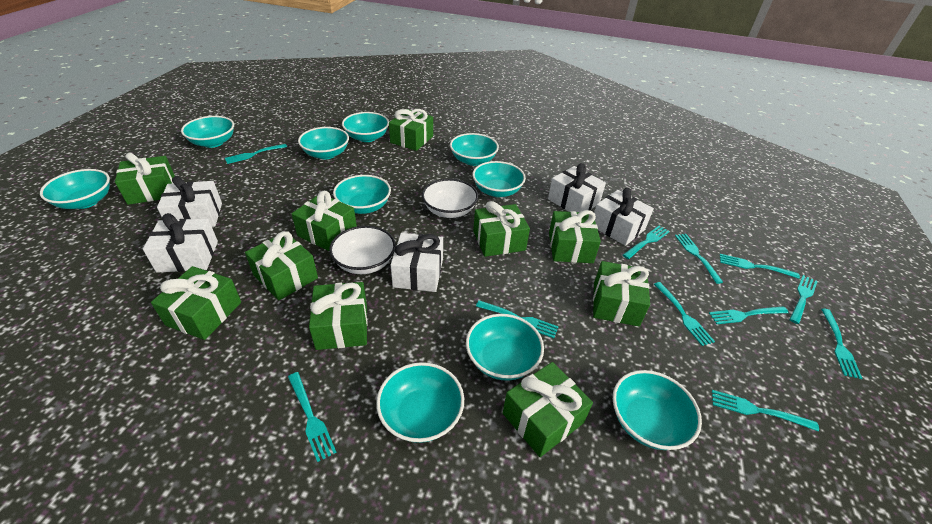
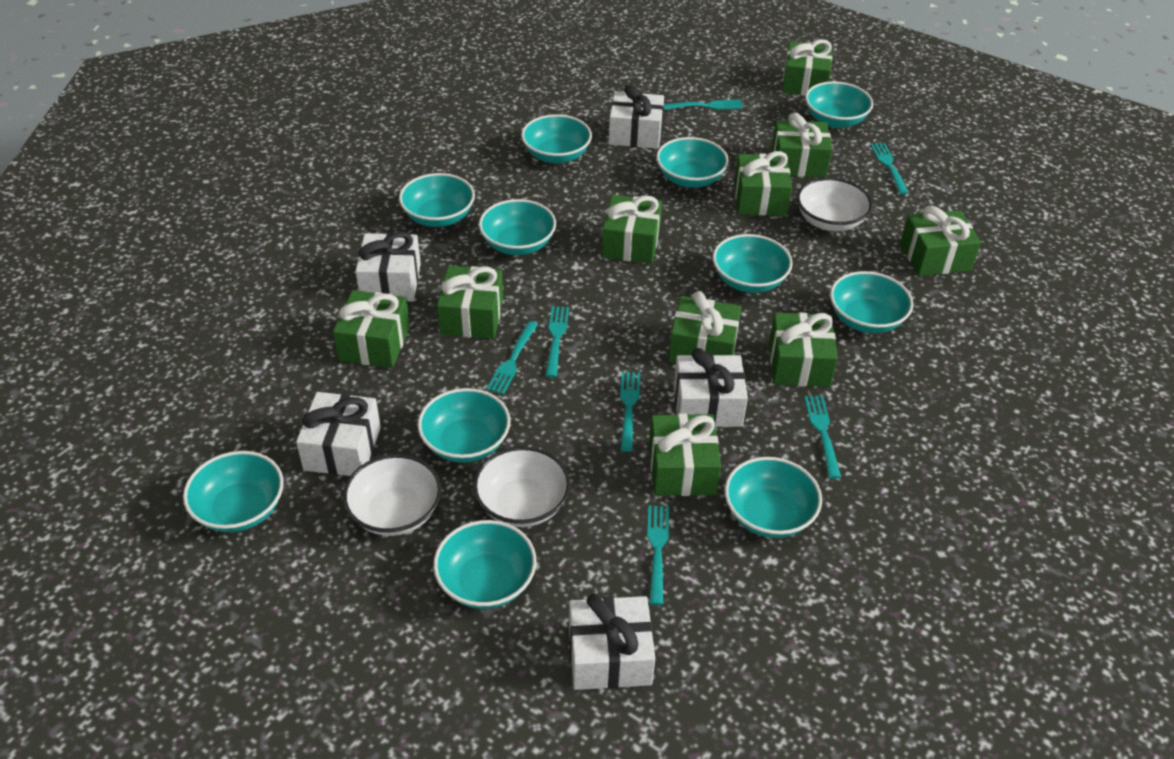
turquoise bowl: [40,169,110,209] [181,116,234,148] [298,127,349,159] [333,175,391,214] [342,112,389,142] [376,362,464,443] [450,133,499,166] [466,314,544,381] [472,161,526,197] [613,370,702,450] = 10 -> [183,451,284,532] [399,173,475,227] [418,388,511,463] [433,520,536,609] [479,199,556,255] [521,114,592,164] [656,137,729,188] [713,234,793,293] [725,457,822,538] [805,81,873,128] [830,271,913,333] = 11
turquoise fork: [225,144,287,164] [288,372,336,462] [476,300,559,338] [623,226,670,259] [654,282,715,346] [675,234,723,284] [709,306,788,324] [712,390,819,432] [720,254,800,279] [789,275,818,324] [821,309,862,379] = 11 -> [486,321,538,394] [545,306,569,378] [620,372,640,452] [647,505,669,605] [663,99,743,110] [804,396,841,479] [871,143,909,194] = 7
white bowl: [329,226,396,274] [422,179,478,218] = 2 -> [343,454,442,536] [473,447,570,527] [797,178,872,231] = 3

